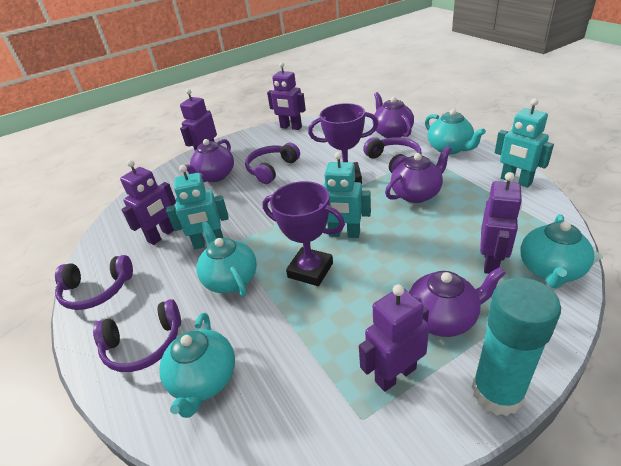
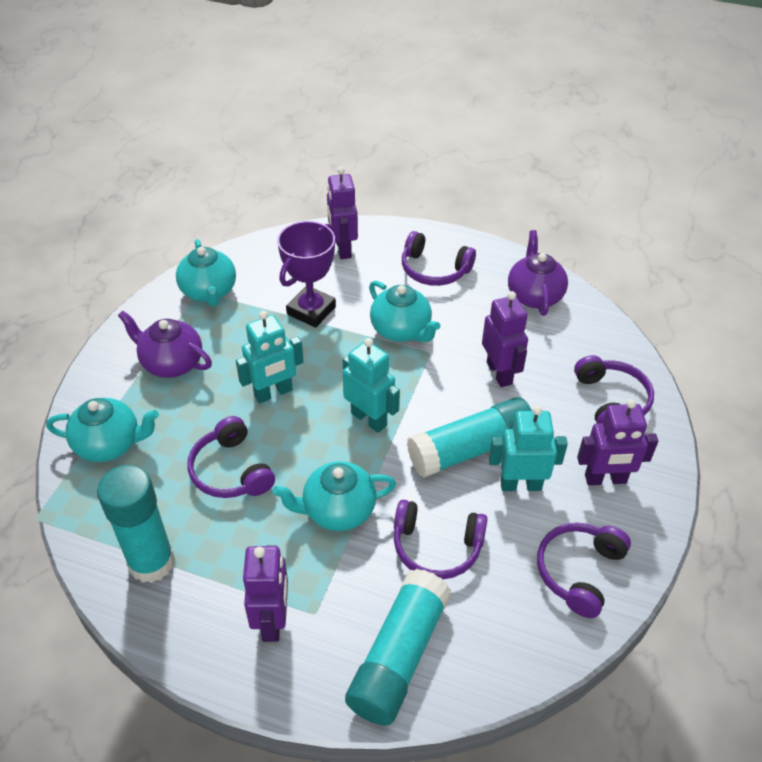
purple headphones: [55,255,133,310] [93,299,181,372] [245,143,300,184] [363,137,422,173] = 4 -> [187,416,275,498] [394,500,487,579] [402,231,476,286] [537,523,631,618] [574,355,654,423] = 5
purple robot: [120,160,176,245] [180,89,217,151] [267,62,306,130] [359,284,429,392] [480,172,522,274] = 5 -> [243,545,288,642] [327,167,358,259] [482,291,528,387] [577,399,658,485] = 4
purple teapot: [185,139,234,182] [373,92,414,138] [385,146,452,203] [409,267,506,337] = 4 -> [118,311,212,378] [508,230,568,316] = 2
purple trophy: [262,181,345,286] [308,103,378,184] = 2 -> [277,221,336,328] = 1
turquoise glue stick: [472,277,561,416] = 1 -> [97,465,175,583] [345,569,451,726] [407,397,532,478] = 3

